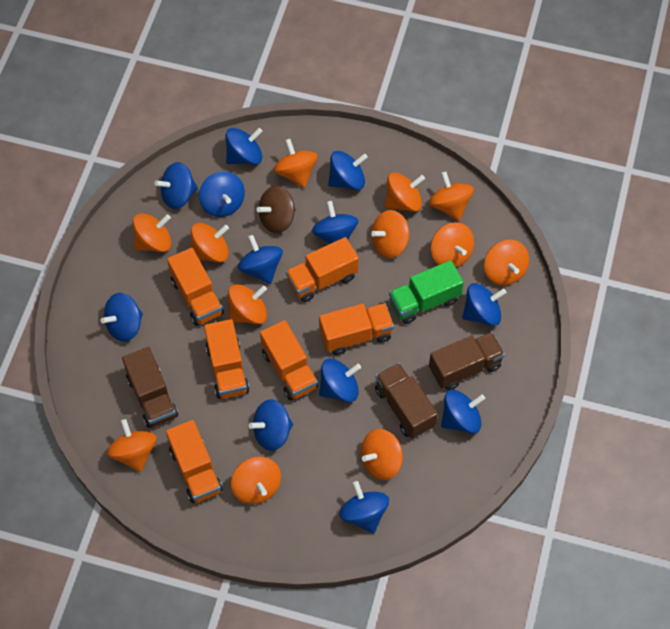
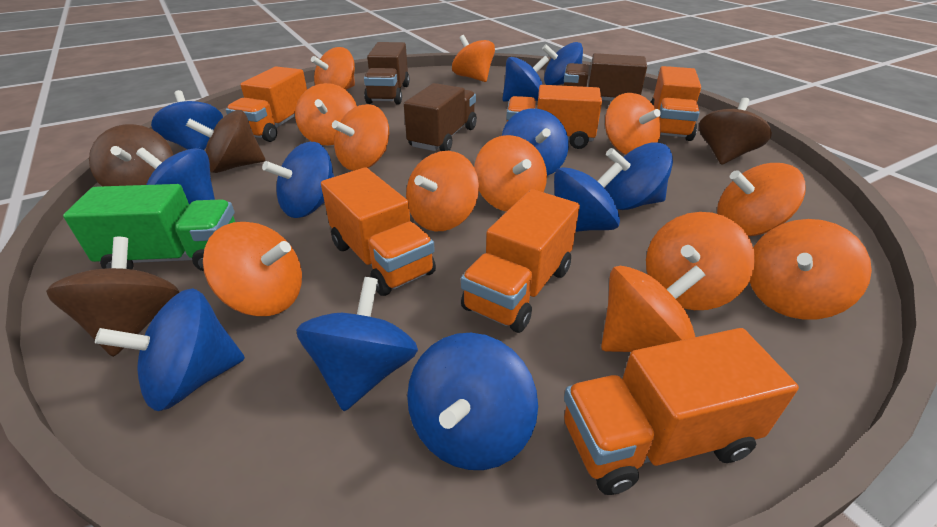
blue spinning top: [101,293,143,342] [155,162,198,209] [199,171,245,217] [226,128,262,165] [238,235,283,284] [249,399,293,451] [312,201,358,244] [319,359,361,402] [328,151,368,190] [339,481,389,534] [441,390,485,434] [462,283,507,326] = 12 -> [95,288,245,411] [136,148,215,205] [151,90,223,150] [262,142,334,218] [296,277,418,411] [407,333,538,470] [502,56,549,102] [502,108,569,176] [542,42,583,85] [554,162,623,232] [605,142,673,210] = 11
brown spinning top: [257,186,296,233] = 1 -> [46,237,179,357] [89,124,173,186] [186,110,266,173] [699,98,772,165] = 4

